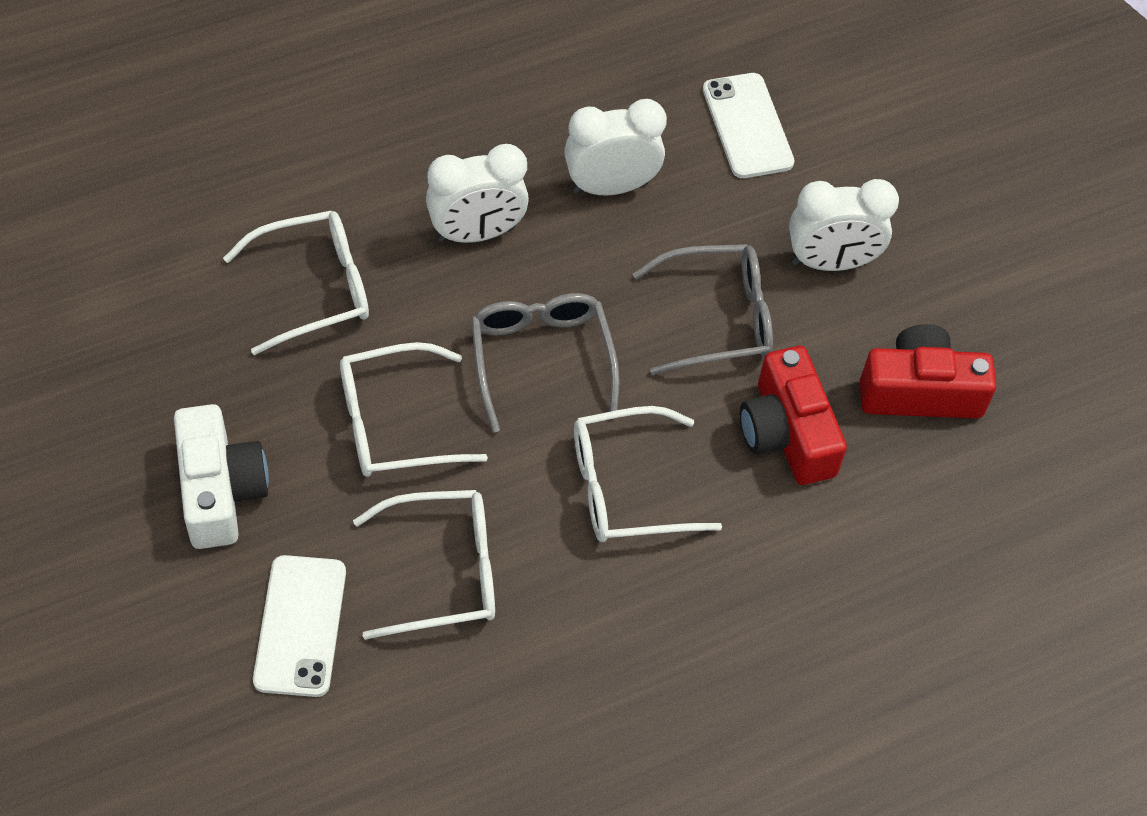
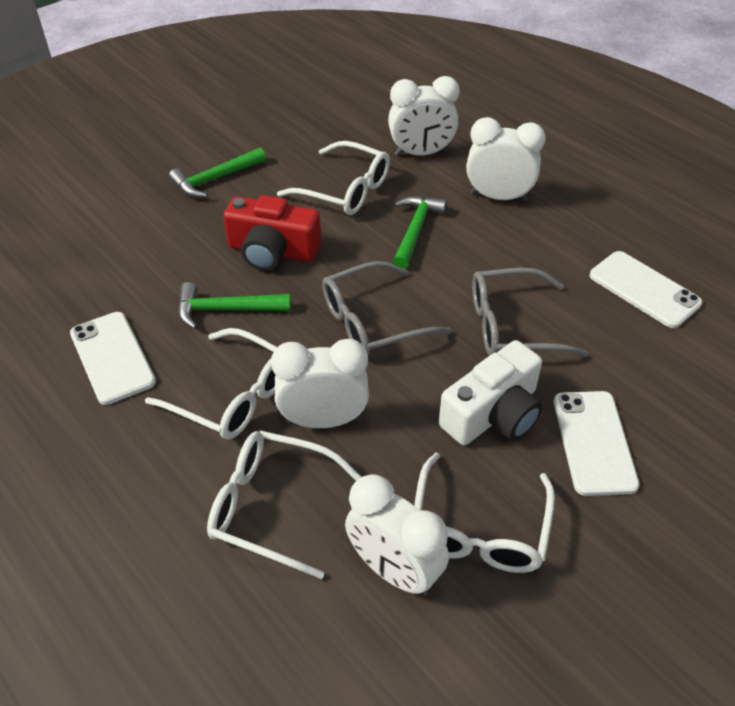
green hammer: none = 0 -> [169,147,266,198] [178,282,291,329] [393,196,447,269] = 3
red camera: [740,346,847,485] [860,324,996,419] = 2 -> [223,195,321,271] = 1
white clock: [426,144,529,243] [564,99,667,196] [789,179,899,271] = 3 -> [271,339,369,428] [345,474,449,596] [388,76,460,156] [466,117,546,202] = 4
white phone: [253,555,346,697] [703,73,795,178] = 2 -> [70,312,156,405] [554,391,640,496] [590,251,702,328] = 3

